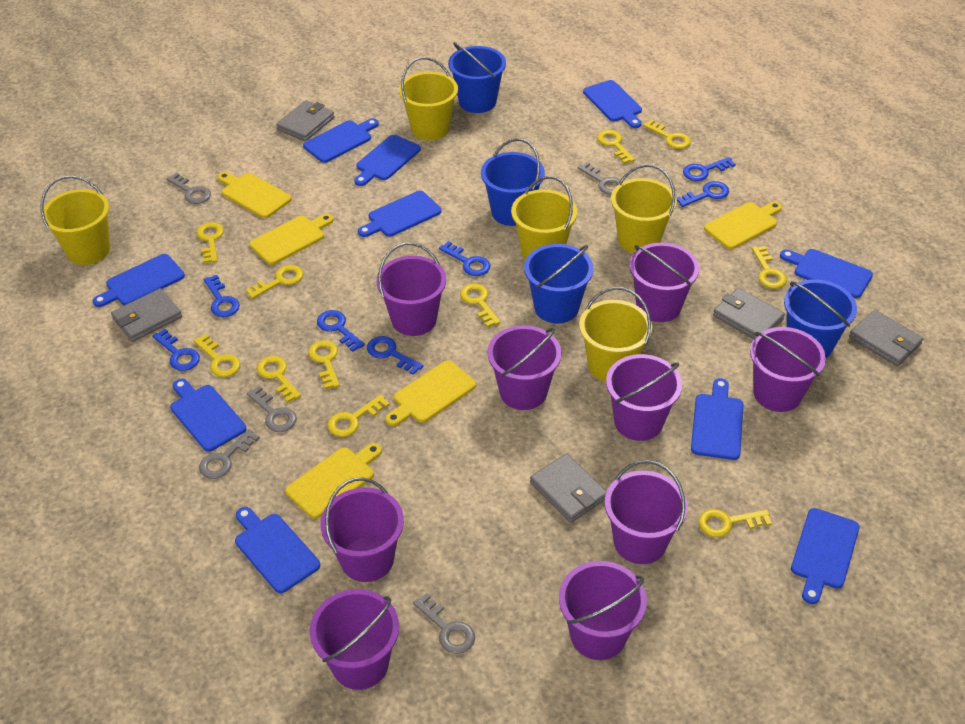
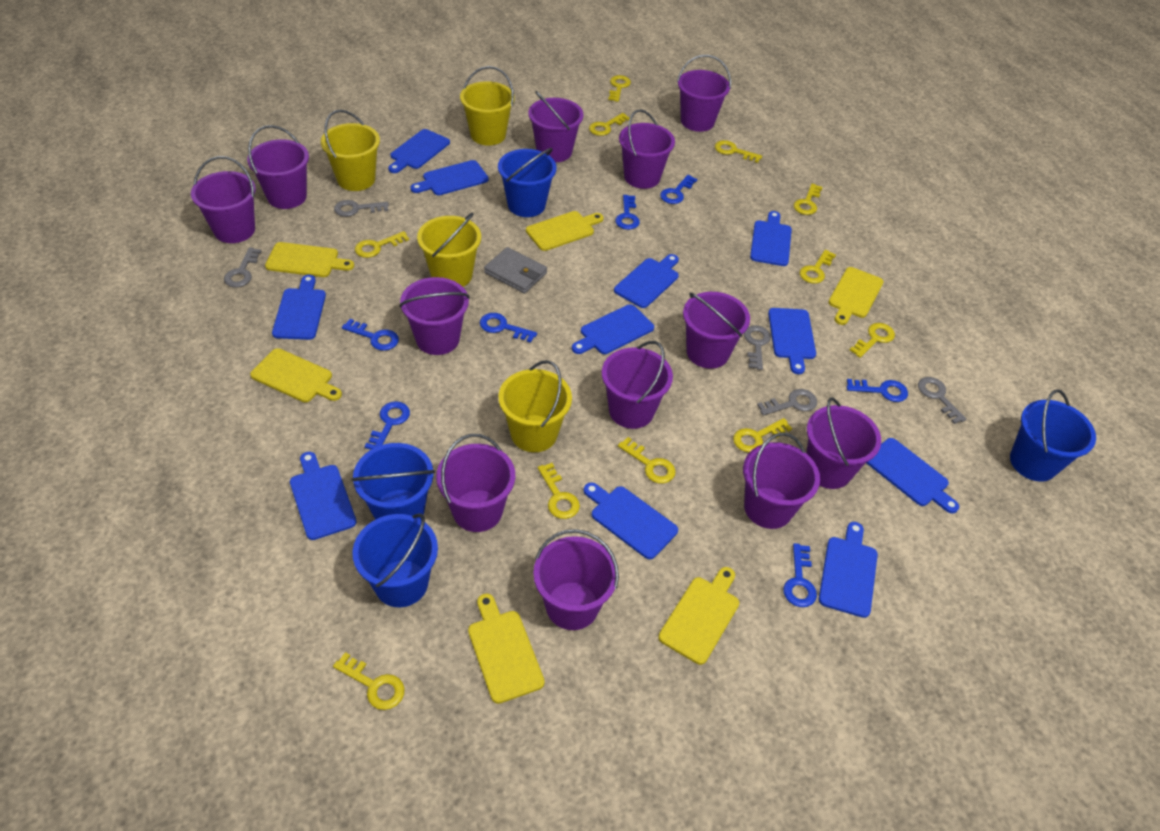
blue cutting board: [93,254,185,307] [170,379,246,452] [235,507,320,593] [303,118,379,163] [354,135,421,186] [358,191,441,237] [583,80,642,128] [691,378,743,460] [780,249,873,298] [791,508,860,604] = 10 -> [272,275,326,340] [290,452,357,540] [388,129,450,173] [410,160,489,195] [572,304,654,354] [584,482,678,559] [614,254,679,308] [750,211,792,266] [768,308,816,374] [819,522,878,618] [866,438,959,513] = 11
grey wallet: [111,288,182,342] [276,100,335,141] [530,453,607,523] [713,288,785,339] [849,310,923,366] = 5 -> [484,247,547,294] = 1
purple bucket: [310,589,399,690] [320,478,404,582] [376,242,446,336] [488,325,562,410] [559,561,647,660] [605,460,688,564] [606,354,682,441] [629,243,699,322] [750,327,826,412] = 9 -> [191,156,256,243] [247,125,309,209] [399,277,470,355] [436,434,515,532] [528,91,583,162] [533,529,619,630] [602,341,673,429] [619,109,675,189] [677,55,731,132] [683,292,750,369] [743,432,820,529] [806,397,881,489] = 12
yellow bucket: [41,175,110,265] [399,57,458,140] [511,176,577,259] [579,287,652,382] [611,164,677,253] = 5 -> [321,110,380,191] [417,212,481,287] [460,66,515,146] [498,360,572,452] = 4
yellow cutting board: [218,172,291,218] [249,214,333,265] [285,443,382,519] [385,360,476,426] [704,202,782,249] = 5 -> [250,348,342,402] [265,242,354,277] [468,594,545,704] [526,211,604,251] [658,567,739,665] [828,267,884,325] = 6

